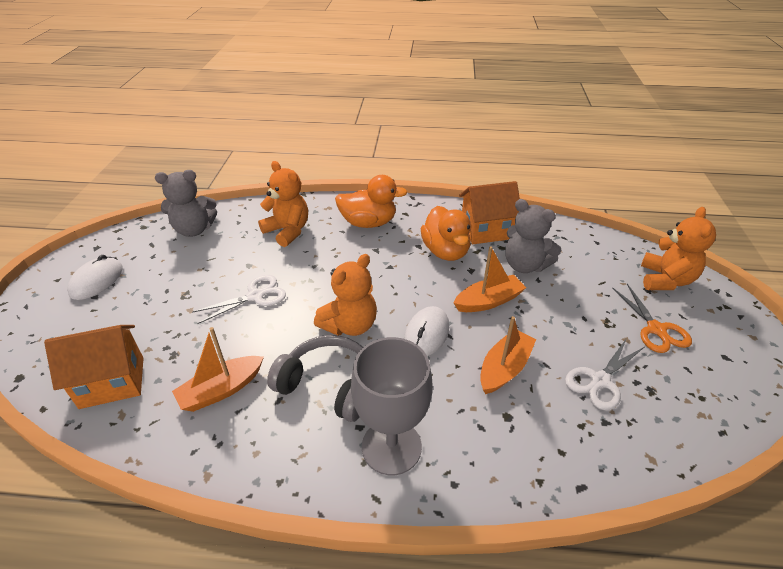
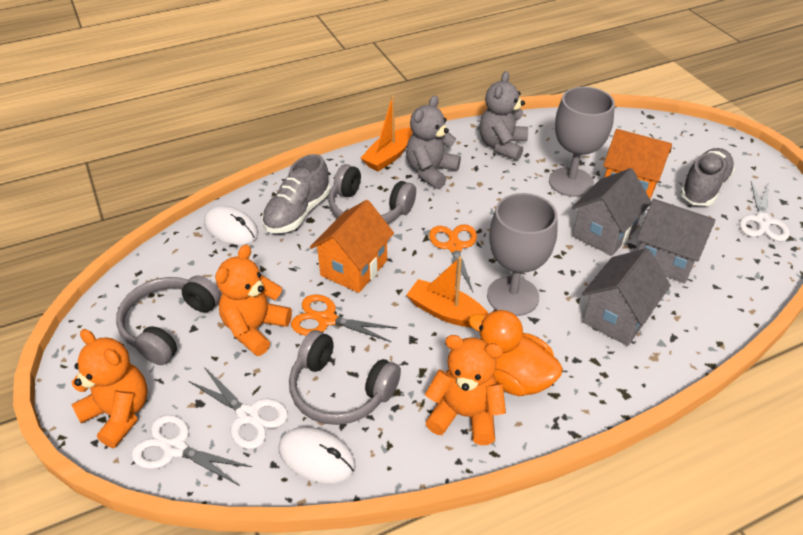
grey goblet: [351,337,433,475] = 1 -> [487,193,557,316] [549,87,615,197] = 2
grey headphones: [267,335,363,422] = 1 -> [116,275,221,365] [289,330,401,425] [328,164,416,224] = 3
grey house: none = 0 -> [571,168,651,256] [582,248,671,346] [636,199,715,283] = 3
grey shoe: none = 0 -> [262,154,330,233] [680,148,735,206] = 2
orange boat: [172,327,264,412] [454,246,526,312] [480,316,536,394] = 3 -> [361,96,412,171] [407,257,489,328] = 2
orange duck: [335,175,407,228] [421,206,472,261] = 2 -> [468,310,563,396] = 1
orange scissors: [612,284,692,353] = 1 -> [291,294,397,342] [429,224,477,292] = 2
white scissors: [192,275,286,324] [565,338,644,410] = 2 -> [132,415,252,486] [188,367,288,449] [739,181,790,241] = 3

